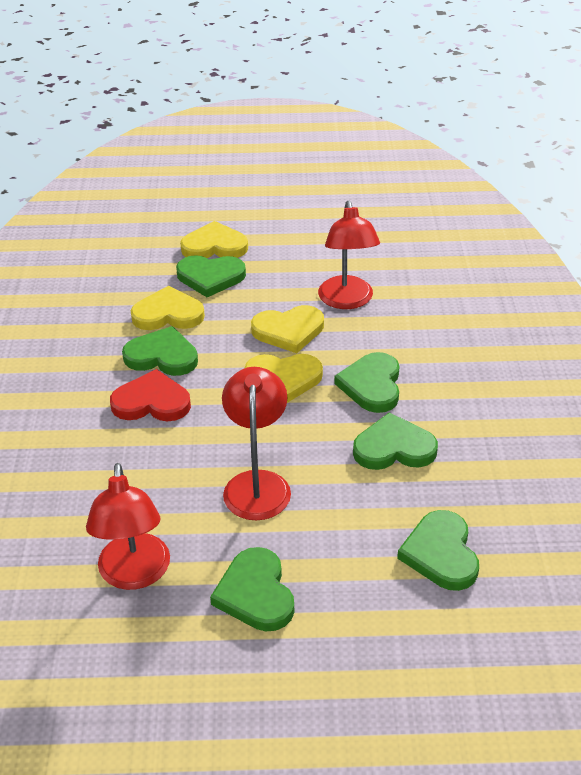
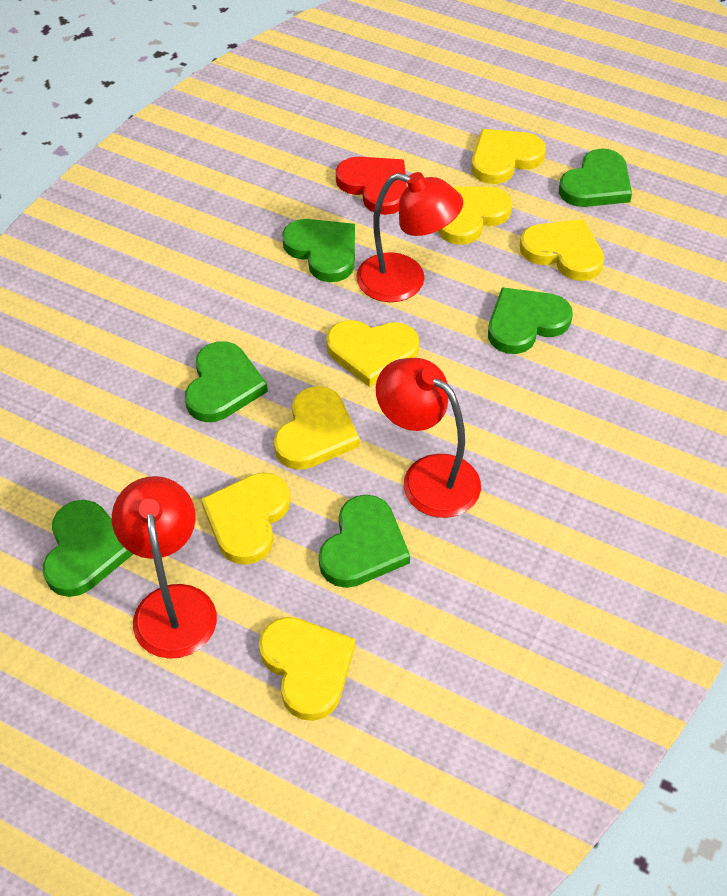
yellow heart: [131,286,205,330] [180,221,248,258] [245,354,323,403] [251,305,324,353] = 4 -> [201,473,291,565] [259,617,355,721] [274,386,360,470] [326,320,419,387] [438,186,512,245] [471,129,546,184] [520,219,604,281] = 7

